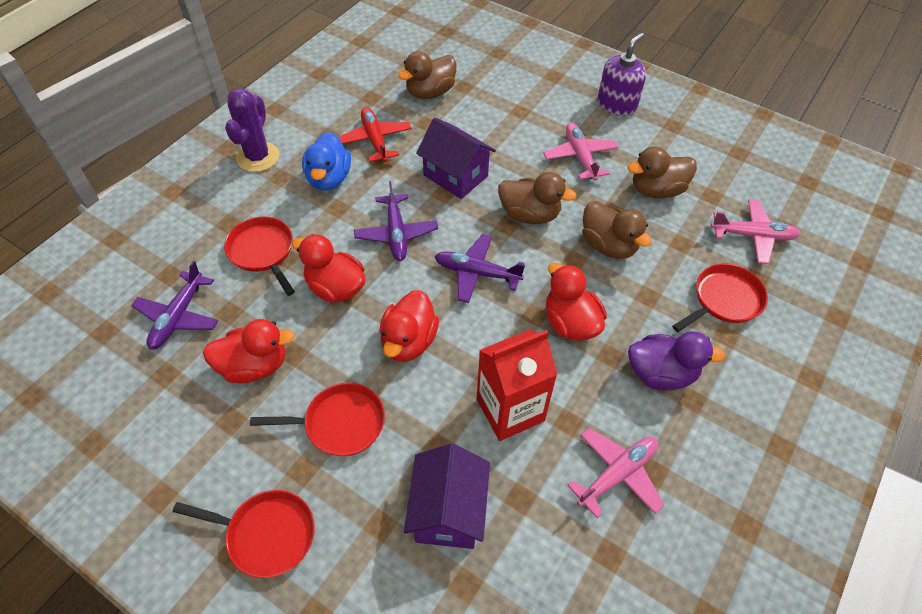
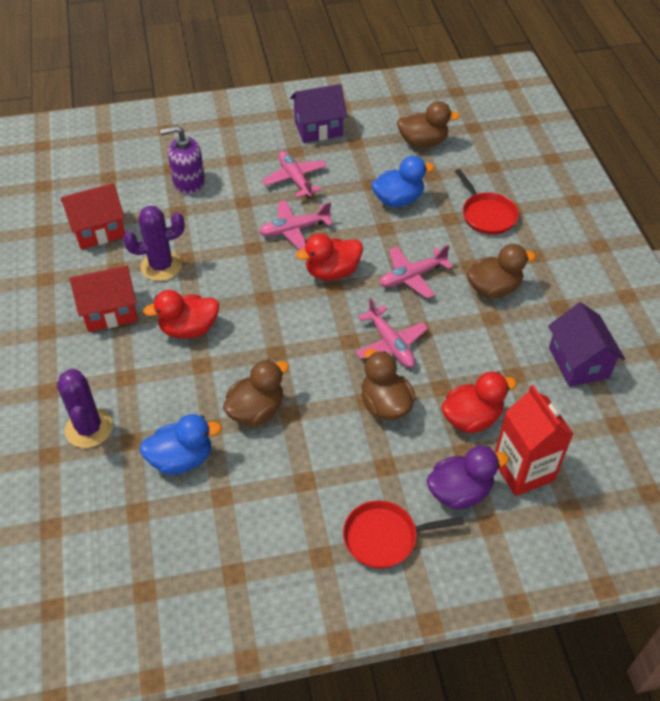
blue duck: [302,132,351,191] = 1 -> [139,414,222,475] [371,156,434,207] = 2
pink plane: [543,123,619,181] [567,427,665,518] [711,199,801,264] = 3 -> [259,201,333,250] [262,151,327,198] [355,298,428,368] [379,245,453,299] = 4
purple cactus: [225,88,279,172] = 1 -> [57,368,113,448] [123,206,185,281] = 2
purple plane: [131,261,218,350] [354,181,438,261] [434,234,525,303] = 3 -> none = 0
red duck: [203,319,295,383] [292,234,366,303] [379,290,439,362] [546,263,607,341] = 4 -> [143,290,219,339] [296,234,363,280] [441,372,517,433] = 3
red house: none = 0 -> [61,183,125,250] [69,265,138,332] = 2
red pan: [173,490,315,578] [224,216,295,296] [250,383,385,456] [672,264,768,332] = 4 -> [343,500,464,569] [455,169,519,235] = 2
red plane: [338,107,412,162] = 1 -> none = 0

